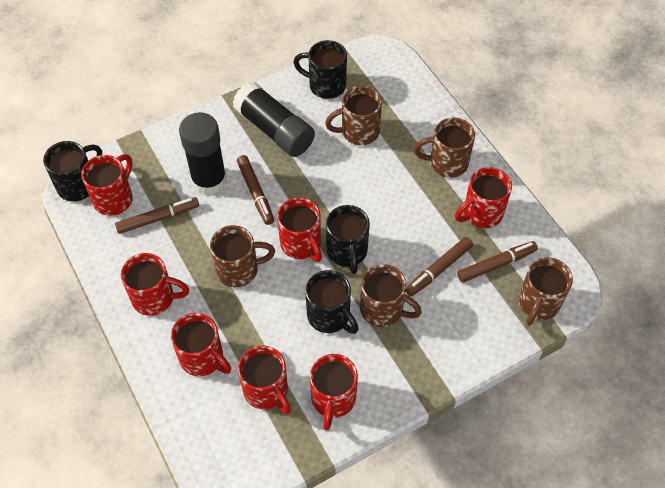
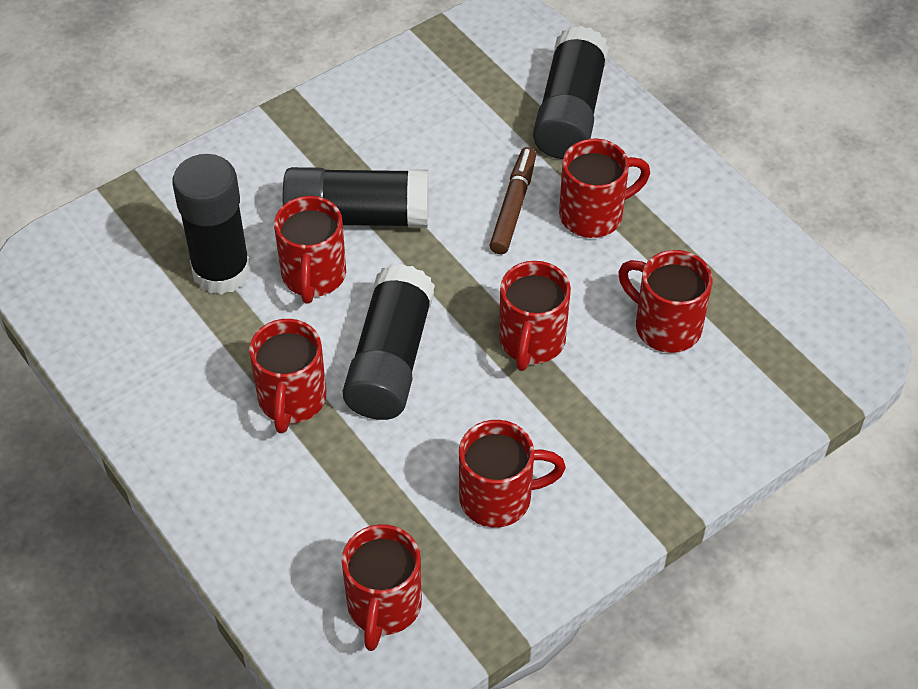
black glue stick: [179,112,227,195] [233,82,315,157] = 2 -> [172,154,251,295] [283,167,429,228] [343,264,435,420] [533,26,609,159] = 4
black mug: [43,141,102,202] [293,40,347,99] [305,270,359,334] [326,205,370,274] = 4 -> none = 0
brown marker: [115,197,199,234] [237,155,274,225] [406,237,473,297] [457,241,538,283] = 4 -> [490,147,536,254] = 1
brown mug: [210,225,275,288] [325,86,382,145] [360,264,422,327] [414,117,475,178] [518,257,573,325] = 5 -> none = 0

